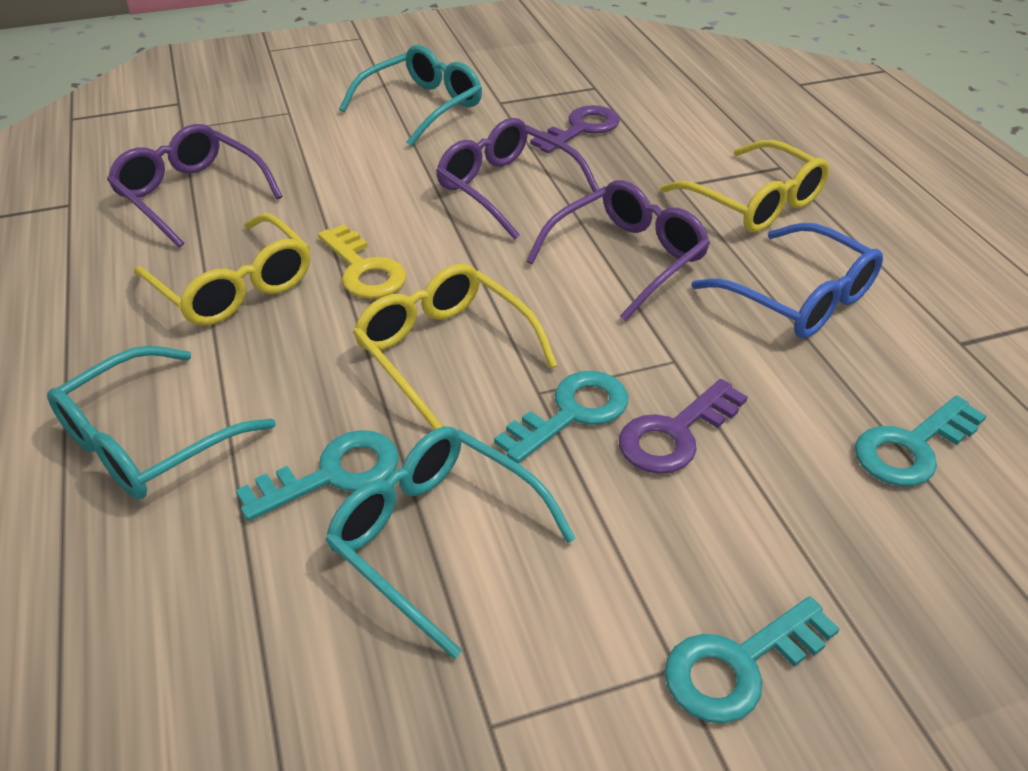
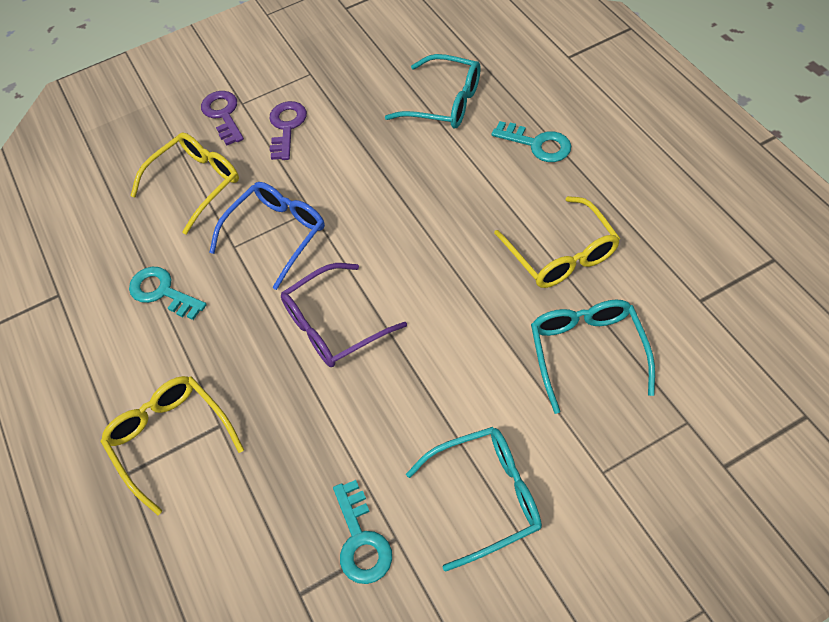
purple glasses: [107,124,283,248] [436,118,599,240] [526,180,710,321] = 3 -> [281,263,407,367] = 1
turquoise key: [236,430,398,521] [494,371,628,463] [665,596,840,723] [855,396,986,486] = 4 -> [129,267,207,320] [333,480,392,584] [491,121,571,162] = 3
yellow key: [318,224,406,299] = 1 -> none = 0

